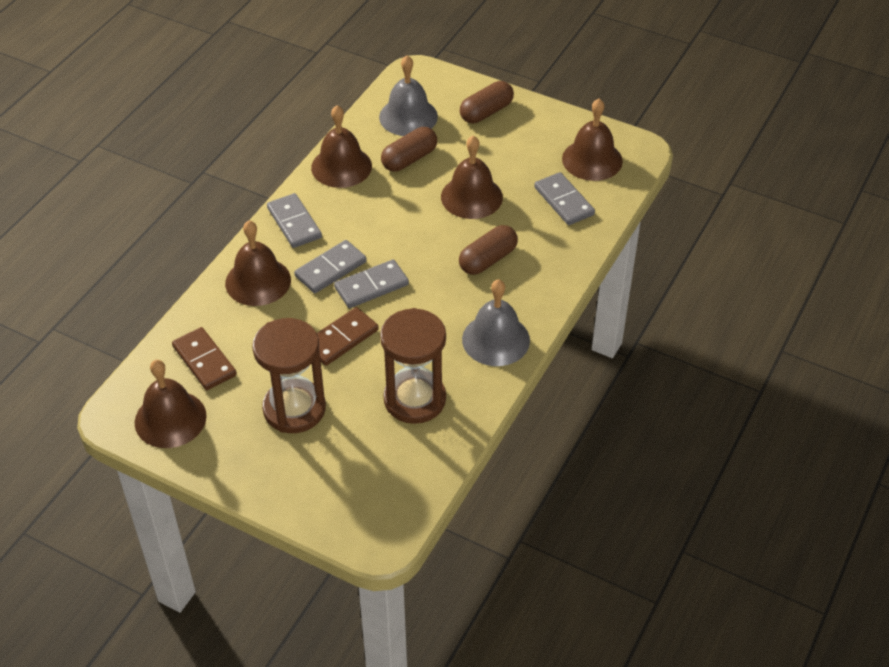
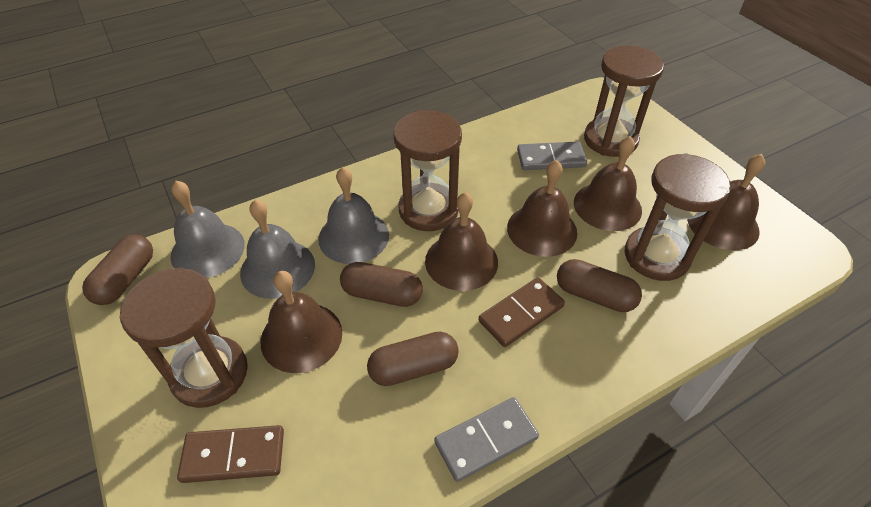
brown capsule: [381,127,437,172] [459,225,518,275] [460,81,514,124] = 3 -> [82,235,153,305] [340,262,423,307] [367,332,459,386] [557,259,642,312] = 4
brown hourglass: [252,318,326,433] [380,308,446,424] = 2 -> [119,267,248,408] [394,110,462,231] [584,45,664,157] [625,153,731,281] = 4
grey bell: [379,55,438,136] [462,279,530,366] = 2 -> [171,181,245,278] [240,200,315,299] [318,167,389,264] = 3
grey domino: [267,193,322,248] [294,240,367,293] [334,260,409,308] [534,172,595,225] = 4 -> [434,397,539,482] [517,141,587,170] = 2

